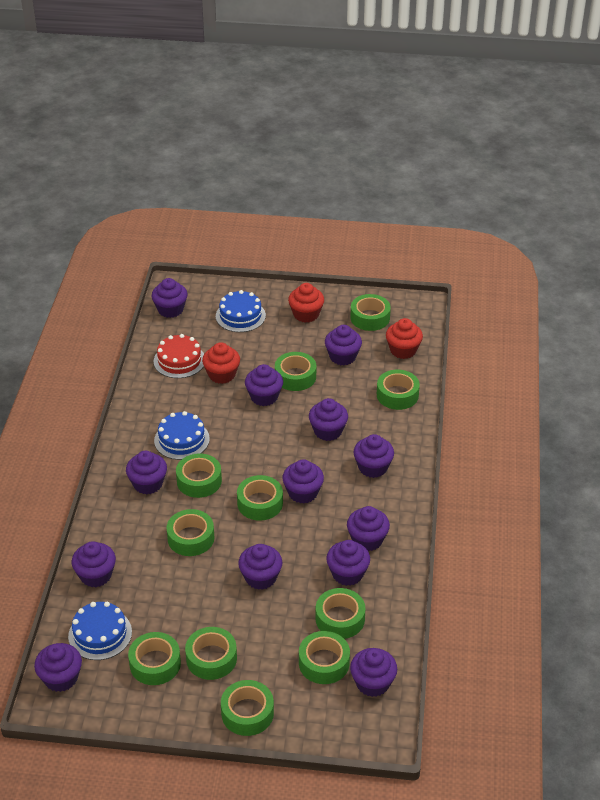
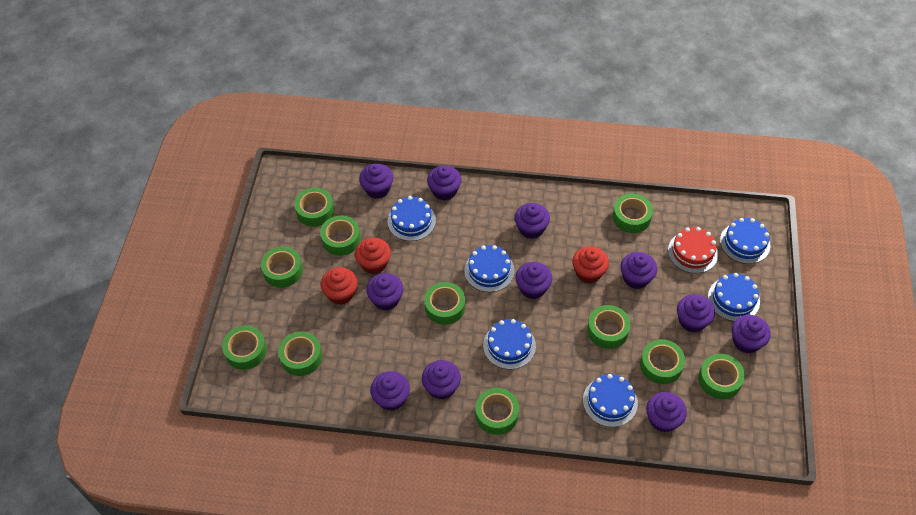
blue cake: [68,602,132,660] [154,411,210,460] [216,290,266,332] = 3 -> [387,196,436,241] [464,245,515,292] [483,319,536,369] [583,374,638,427] [708,273,760,321] [720,218,770,264] = 6
purple cupcake: [34,643,82,692] [72,541,116,587] [126,451,167,494] [152,278,187,318] [238,544,282,590] [245,364,283,406] [283,459,324,503] [309,398,348,441] [325,325,362,365] [326,540,370,586] [347,506,390,551] [350,648,397,697] [353,434,394,478] = 13 -> [359,163,393,199] [366,273,404,311] [370,371,410,411] [422,360,461,400] [427,165,461,201] [515,203,550,239] [515,262,552,299] [620,252,657,289] [646,392,687,432] [677,294,715,333] [732,315,771,353] = 11

